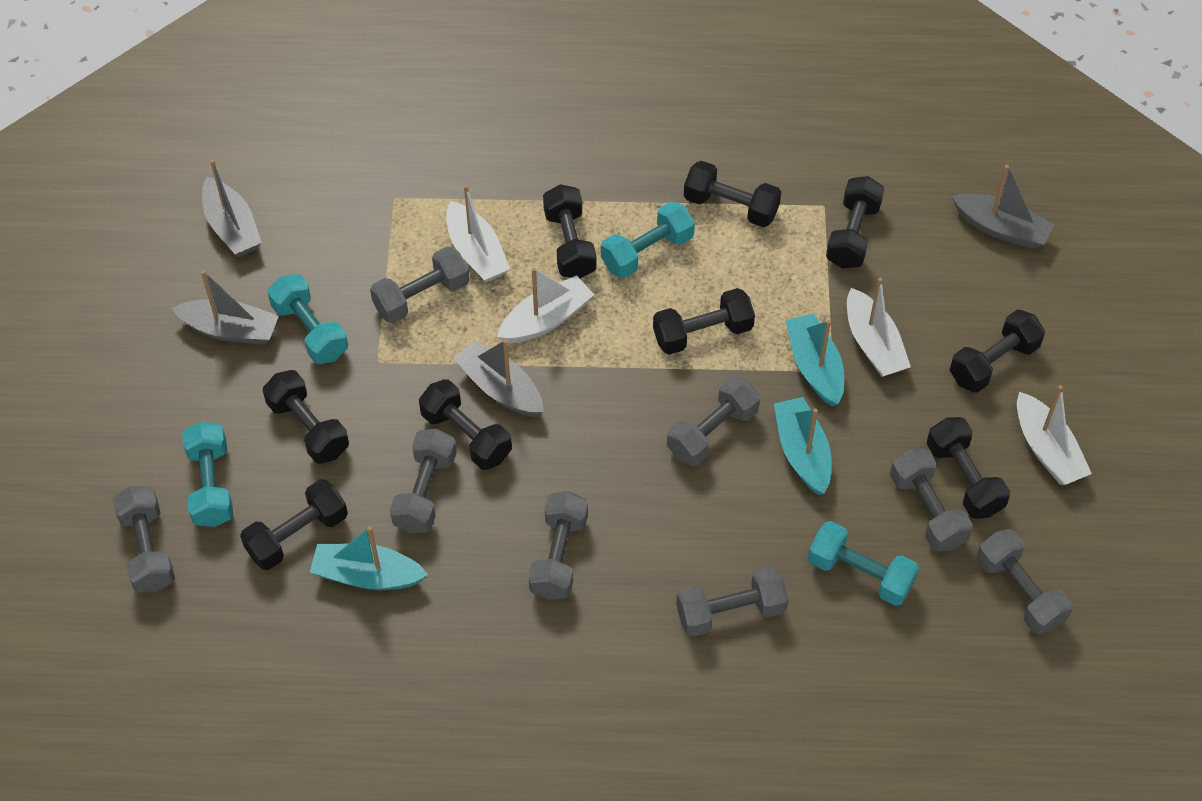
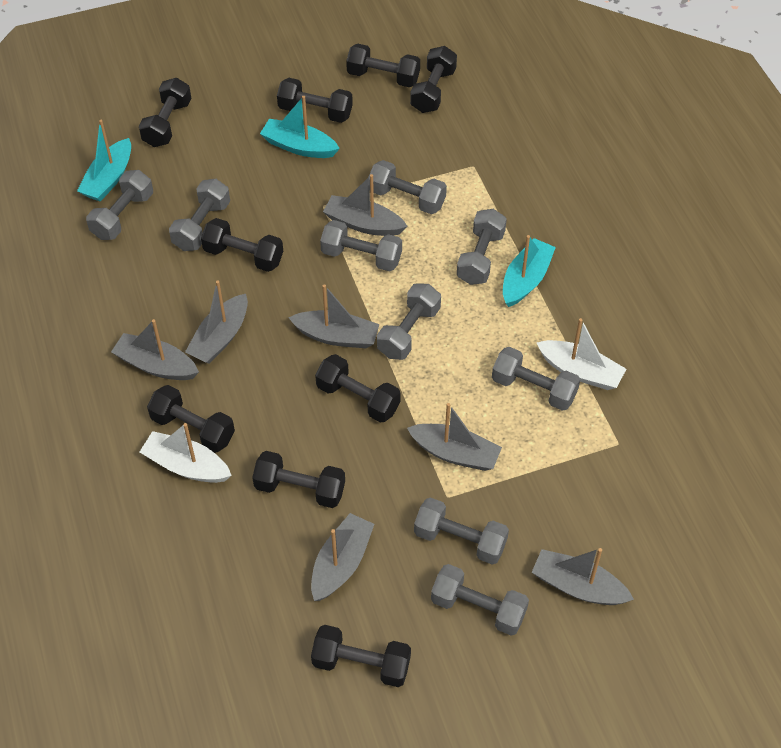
grey boat: [172,270,279,344] [202,160,262,257] [453,339,543,417] [952,165,1055,249] = 4 -> [111,319,199,380] [185,280,248,364] [288,284,380,348] [311,513,374,601] [323,174,407,236] [407,403,502,471] [532,548,634,605] = 7
grey dumbbell: [113,486,175,592] [370,246,470,323] [390,428,457,533] [529,491,588,600] [667,376,760,466] [676,566,789,637] [890,448,973,552] [977,529,1072,635] = 8 -> [86,170,153,240] [169,179,230,251] [320,220,402,271] [369,160,447,214] [377,283,441,360] [414,497,509,565] [431,564,529,636] [457,209,507,285] [492,347,580,411] = 9
turquoise dumbbell: [182,421,233,527] [268,274,348,364] [601,201,695,278] [808,521,919,606] = 4 -> none = 0
white boat: [446,185,510,282] [497,268,594,343] [847,278,911,377] [1017,385,1092,485] = 4 -> [140,423,232,483] [536,318,626,390] = 2

